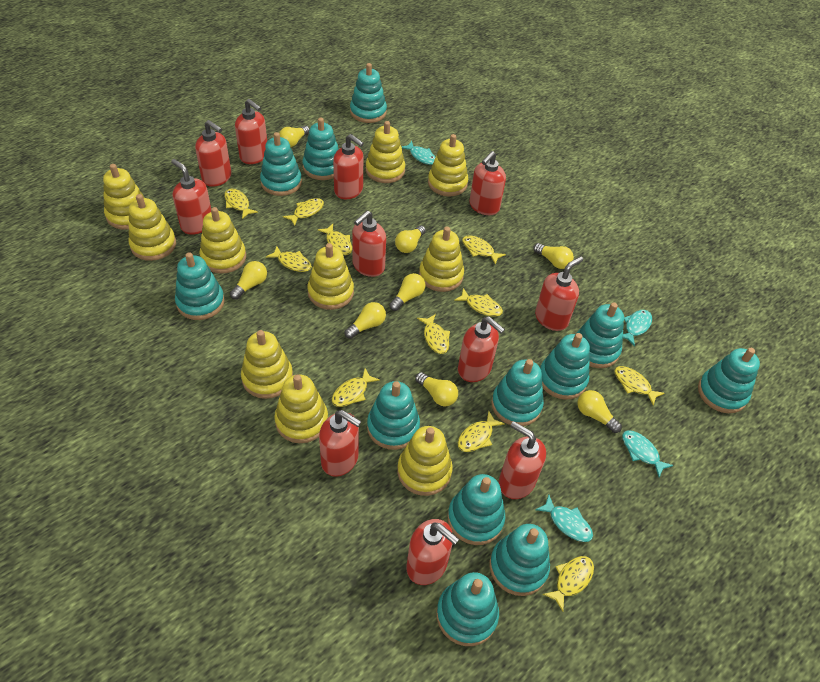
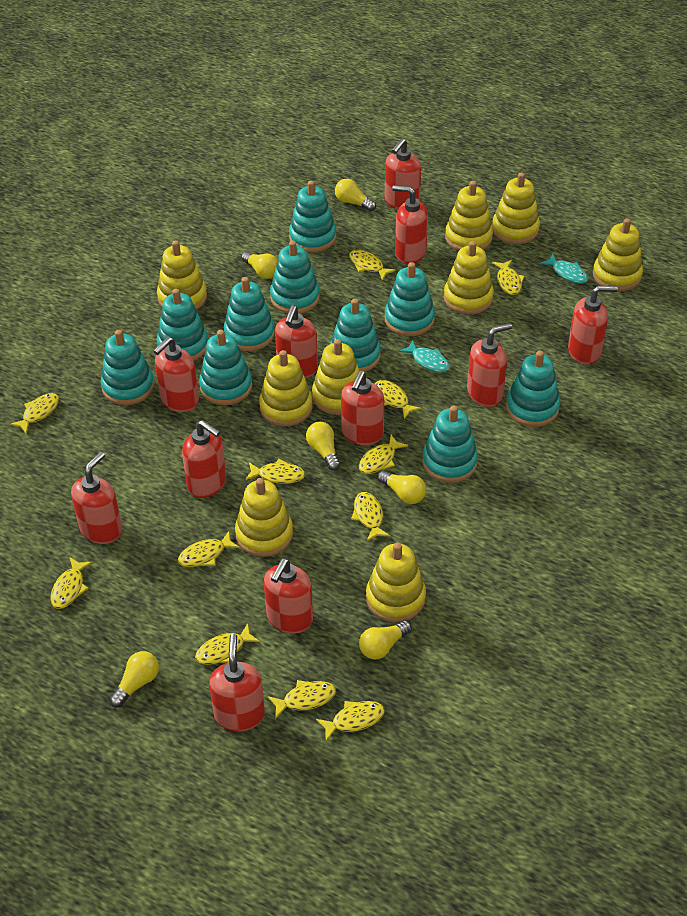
turquoise fish: [402,141,435,165] [535,494,593,542] [622,430,674,477] [623,310,652,346] = 4 -> [399,340,450,373] [540,254,588,284] = 2
turquoise stacking toy: [175,252,225,320] [260,132,302,196] [302,117,339,180] [350,63,387,123] [367,381,420,450] [436,572,499,646] [447,474,505,545] [490,524,550,596] [491,359,544,426] [540,333,590,400] [576,302,624,368] [698,348,760,413] = 12 -> [100,330,154,405] [157,289,208,361] [199,330,252,405] [224,277,275,351] [270,241,320,314] [289,181,336,253] [330,299,381,372] [385,262,435,336] [422,405,478,483] [506,351,560,427] = 10
yellow fish: [224,189,258,219] [266,246,312,272] [283,198,324,226] [318,224,352,255] [332,368,380,407] [417,314,450,354] [454,288,503,317] [458,411,505,452] [462,235,506,265] [543,556,594,612] [614,366,665,406] = 11 -> [10,393,59,434] [50,557,93,609] [178,531,240,567] [195,623,260,665] [245,459,305,484] [268,680,336,719] [316,701,385,741] [349,250,396,281] [351,492,390,541] [359,435,408,474] [375,380,421,419] [492,260,525,295] = 12
yellow light bulb: [230,261,267,300] [279,125,310,147] [345,302,386,339] [389,273,426,311] [395,225,426,253] [415,372,458,406] [533,243,574,269] [577,390,622,433] = 8 -> [110,651,159,707] [241,251,278,279] [306,422,340,471] [335,179,376,212] [359,620,412,659] [378,470,426,504] = 6
yellow stacking toy: [103,164,144,230] [128,194,176,261] [200,207,246,274] [241,330,293,399] [274,374,328,443] [307,243,354,310] [366,121,405,183] [397,426,453,496] [419,227,464,292] [428,134,468,196] = 10 -> [157,240,207,310] [235,478,293,557] [259,350,313,426] [312,339,359,415] [366,543,426,622] [444,241,494,314] [445,181,493,251] [492,173,540,244] [593,218,643,291] = 9

